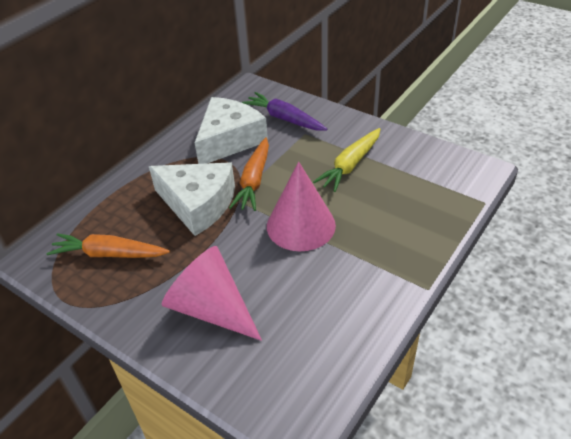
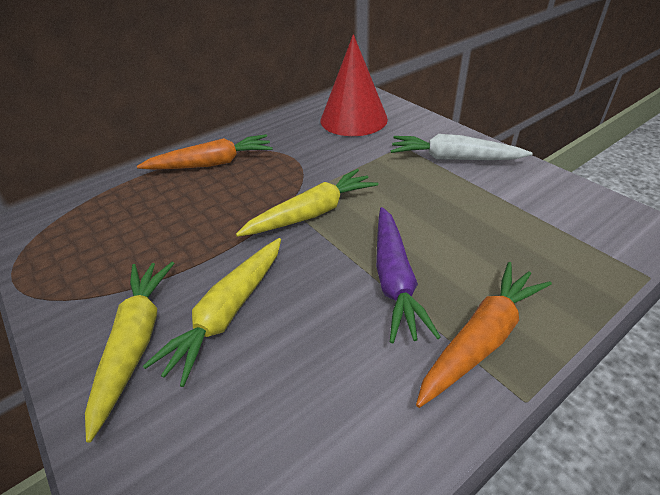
pink cone: [162,246,262,341] [267,162,336,251] = 2 -> none = 0
red cone: none = 0 -> [321,34,388,136] = 1
white carrot: none = 0 -> [391,134,533,160] = 1
white cheese: [149,163,235,236] [195,97,268,164] = 2 -> none = 0
yellow carrot: [313,128,381,192] = 1 -> [85,262,174,443] [143,238,281,387] [236,169,379,237] = 3

